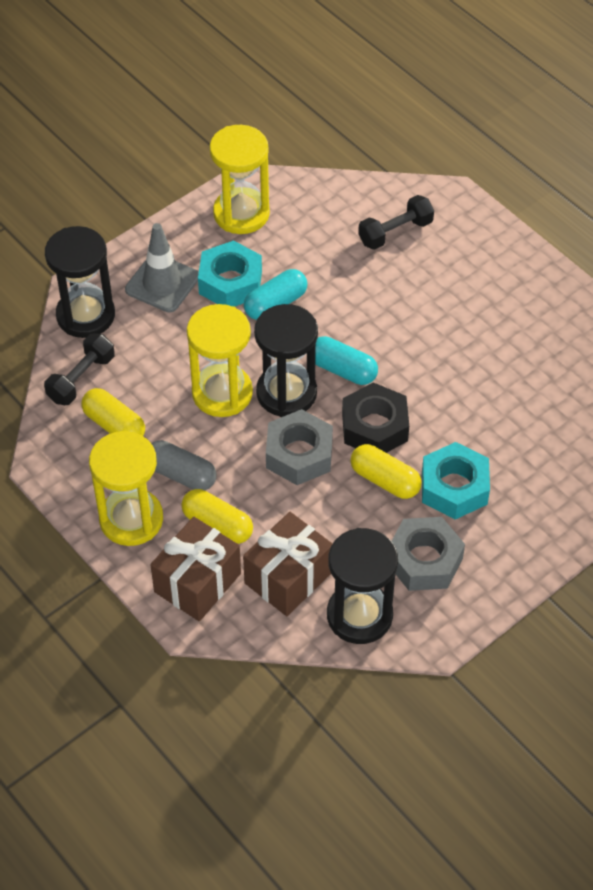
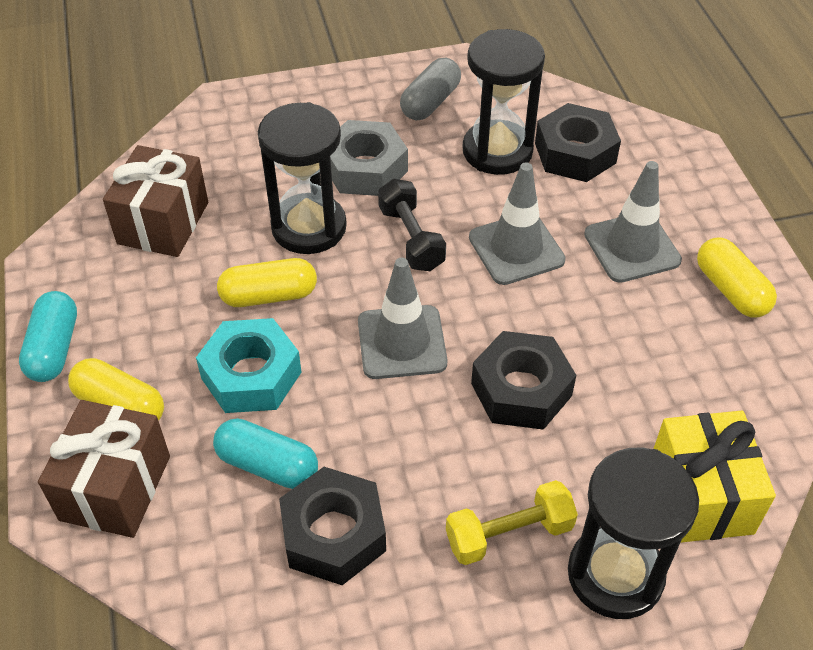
black dumbbell: [44,333,115,405] [358,195,434,250] = 2 -> [378,179,446,271] = 1
black nut: [342,382,409,453] = 1 -> [279,467,386,585] [471,331,576,430] [535,103,621,182] = 3
grey nut: [266,409,333,485] [392,517,465,591] = 2 -> [330,120,408,196] = 1
grey traffic cone: [125,223,199,312] = 1 -> [358,258,448,379] [469,162,566,285] [584,161,682,283] = 3
turquoise nut: [198,240,262,307] [422,442,490,520] = 2 -> [196,318,301,413] = 1
yellow dumbbell: none = 0 -> [446,480,578,565] = 1
yellow gift: none = 0 -> [653,411,776,543] = 1
yellow hourglass: [89,431,163,546] [187,304,253,417] [210,125,270,234] = 3 -> none = 0

